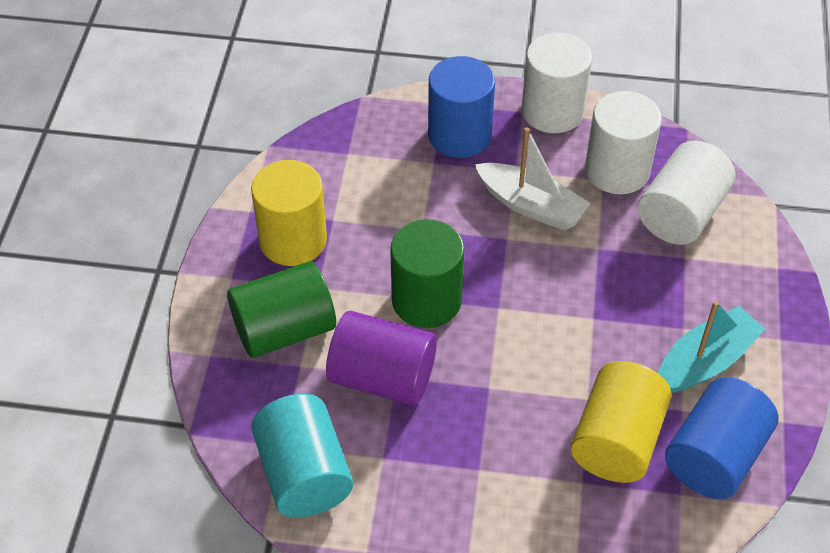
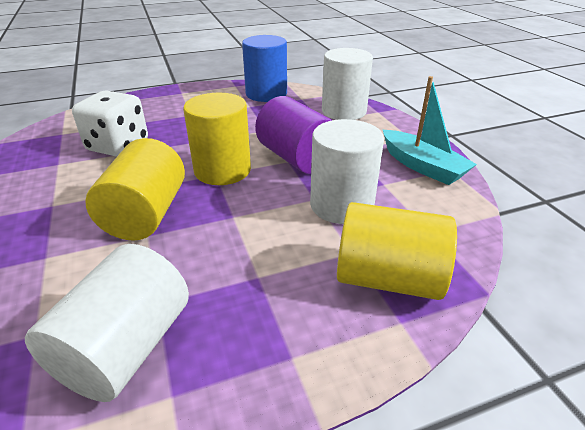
blue cylinder: [428,56,495,158] [665,377,778,499] = 2 -> [242,35,287,102] = 1
green cylinder: [227,261,336,358] [390,219,464,328] = 2 -> none = 0
turquoise cylinder: [251,394,353,518] = 1 -> none = 0
white boat: [475,128,591,230] = 1 -> none = 0
white dice: none = 0 -> [72,90,148,157] = 1
yellow cylinder: [251,160,327,266] [571,361,671,483] = 2 -> [85,138,185,241] [183,93,251,185] [337,202,457,300] = 3

